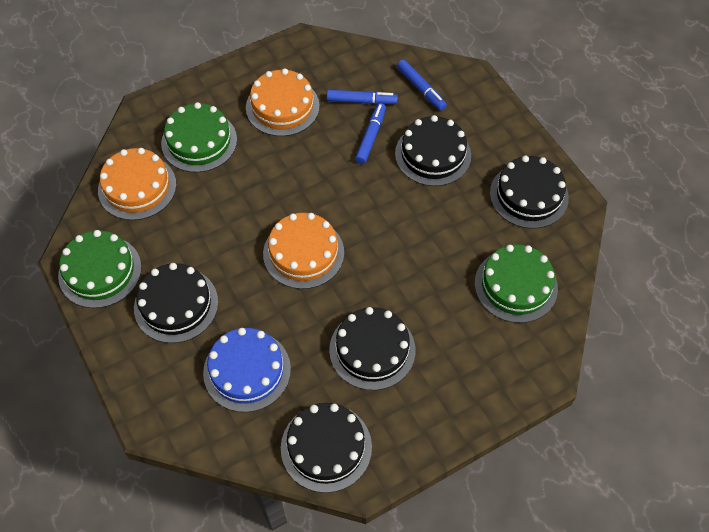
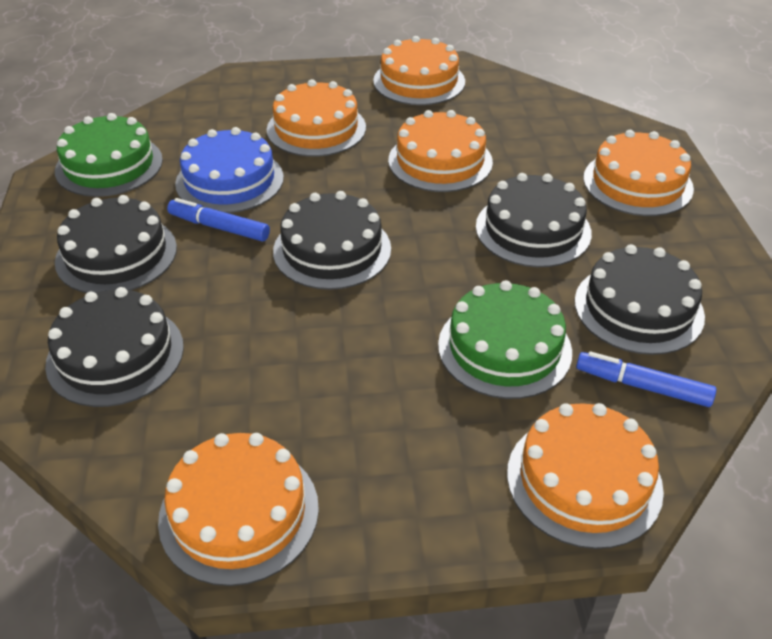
blue marker: [327,90,398,105] [355,103,386,164] [397,59,447,111] = 3 -> [167,198,270,241] [576,352,716,407] = 2
green cake: [58,230,142,308] [161,102,237,172] [475,244,558,323] = 3 -> [55,113,163,197] [438,280,572,399] = 2
orange cake: [98,148,176,220] [246,68,320,136] [263,213,344,289] = 3 -> [158,433,319,586] [267,79,366,157] [373,36,465,105] [388,110,493,192] [507,403,664,549] [583,130,694,216] = 6

